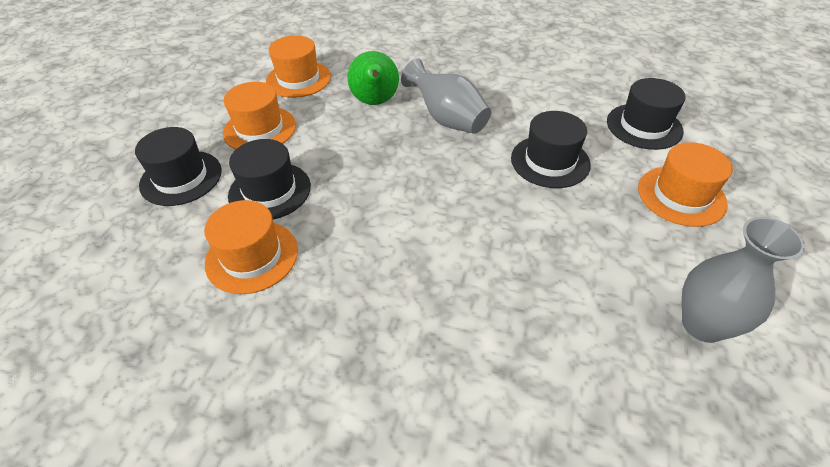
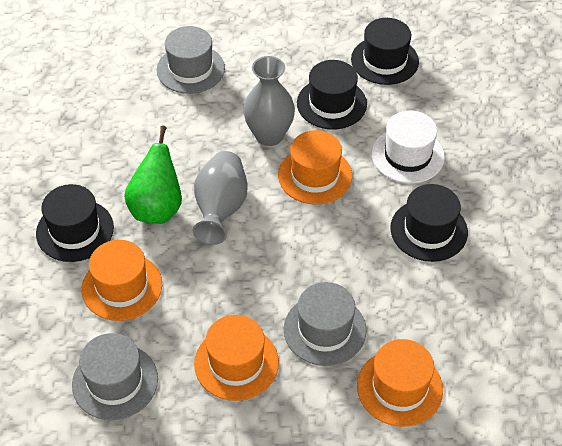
grey hat: none = 0 -> [72,333,158,420] [157,26,225,94] [284,282,367,366] = 3
white hat: none = 0 -> [371,111,445,183] = 1

